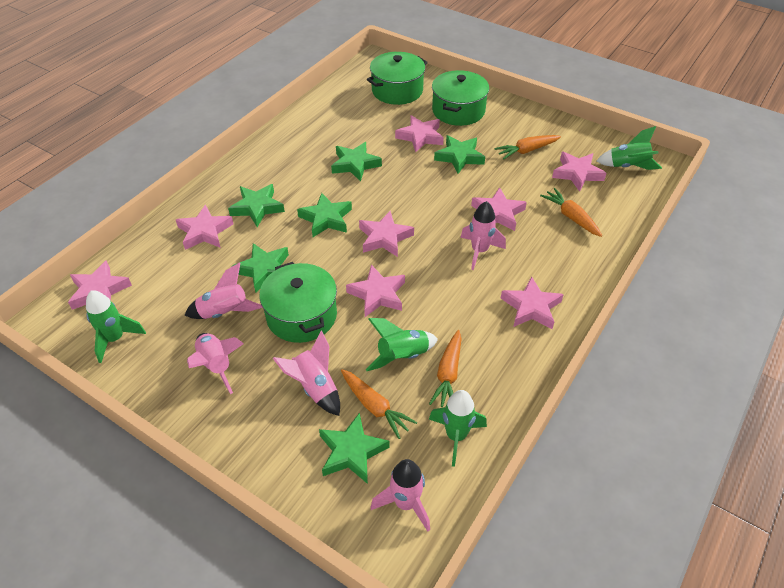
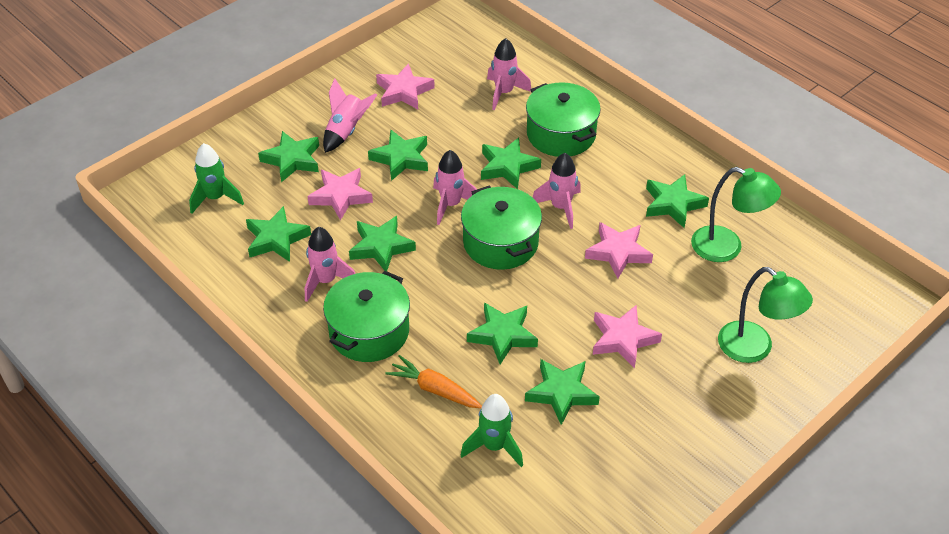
green lamp: none = 0 -> [691,167,781,262] [718,267,813,363] = 2
green rocket: [86,290,146,363] [366,318,438,371] [429,390,487,467] [596,126,662,170] = 4 -> [189,143,244,214] [460,394,523,467] = 2
green star: [228,184,285,227] [232,243,289,293] [297,193,352,237] [319,413,390,484] [331,142,382,182] [434,135,485,173] = 6 -> [246,206,311,262] [258,131,319,182] [349,216,416,271] [368,130,428,181] [467,303,538,365] [481,138,541,189] [525,359,600,425] [646,174,709,228] = 8
orange carrot: [341,369,417,439] [429,330,461,407] [495,135,561,159] [540,188,602,237] = 4 -> [385,355,482,408] = 1
pink star: [68,260,132,310] [176,204,233,250] [346,265,405,317] [359,211,414,257] [395,115,444,153] [471,187,527,231] [501,276,564,329] [552,152,606,192] = 8 -> [307,168,373,221] [376,63,435,109] [585,222,653,279] [593,305,662,369] = 4

